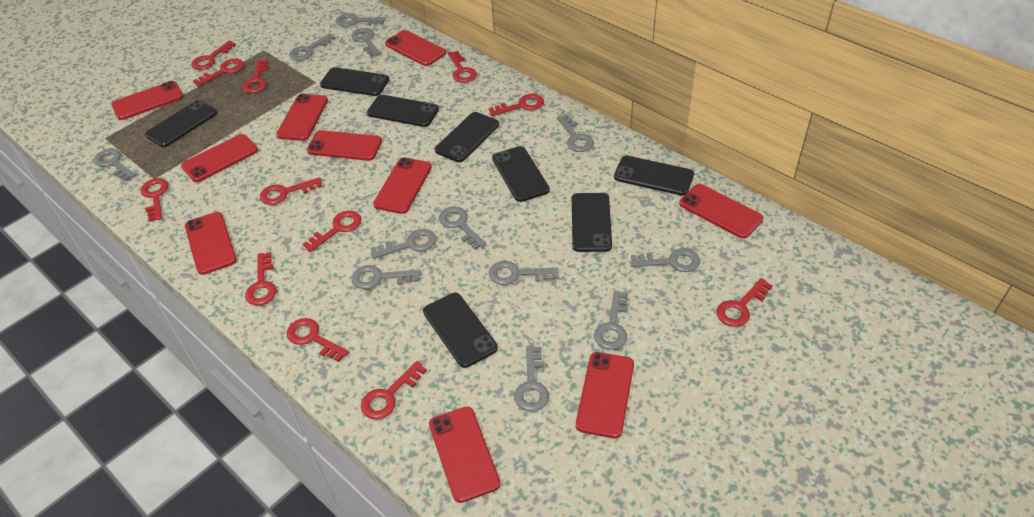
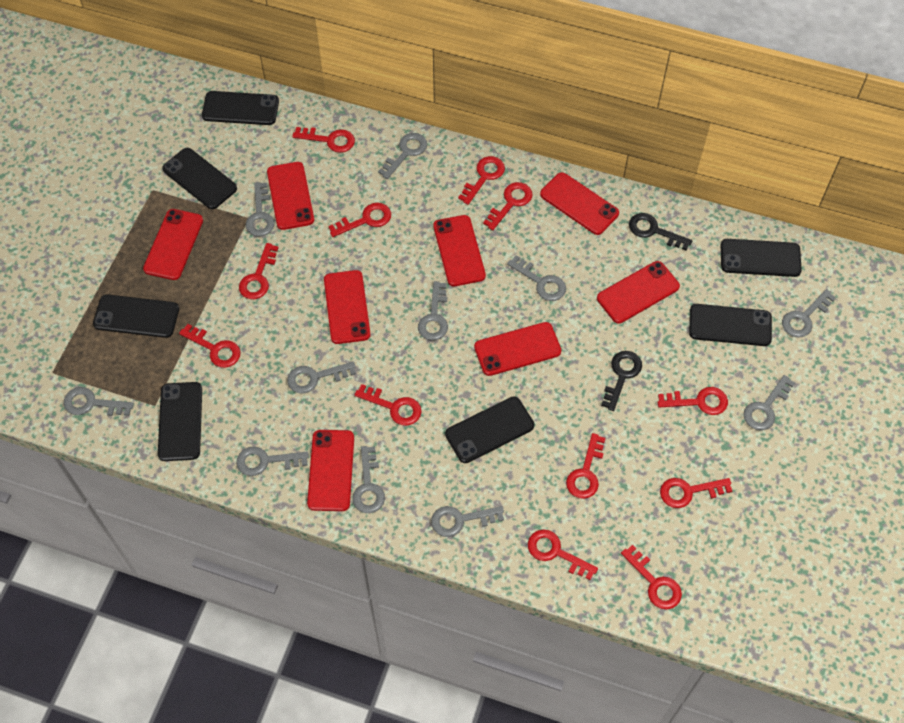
black key: none = 0 -> [601,351,642,411] [629,213,692,250] = 2
black phone: [145,100,217,147] [320,67,389,96] [367,95,439,127] [423,293,498,368] [435,112,499,162] [492,146,550,202] [572,193,612,252] [614,156,694,196] = 8 -> [93,294,179,338] [158,382,202,461] [162,148,237,209] [202,91,279,125] [445,396,534,463] [689,304,772,346] [721,239,802,277] = 7
grey key: [94,149,136,181] [289,33,336,61] [336,13,386,27] [351,265,421,289] [352,28,380,57] [371,229,436,259] [439,206,486,250] [489,261,558,285] [514,346,549,412] [557,114,594,152] [594,291,628,350] [630,248,700,272] = 12 -> [63,387,134,416] [236,446,309,476] [246,182,275,236] [287,361,356,393] [352,446,385,513] [378,133,427,179] [418,281,448,341] [431,506,504,537] [507,255,566,301] [743,375,795,430] [782,289,836,337] = 11
red phone: [111,81,183,120] [181,134,258,182] [185,212,237,275] [276,94,328,141] [307,130,382,161] [373,157,432,214] [385,30,446,66] [429,407,500,503] [576,352,634,438] [679,184,763,239] = 10 -> [143,209,203,280] [267,162,314,230] [307,430,354,511] [324,270,371,344] [433,215,486,286] [474,322,561,376] [540,172,619,235] [597,261,680,323] = 8

